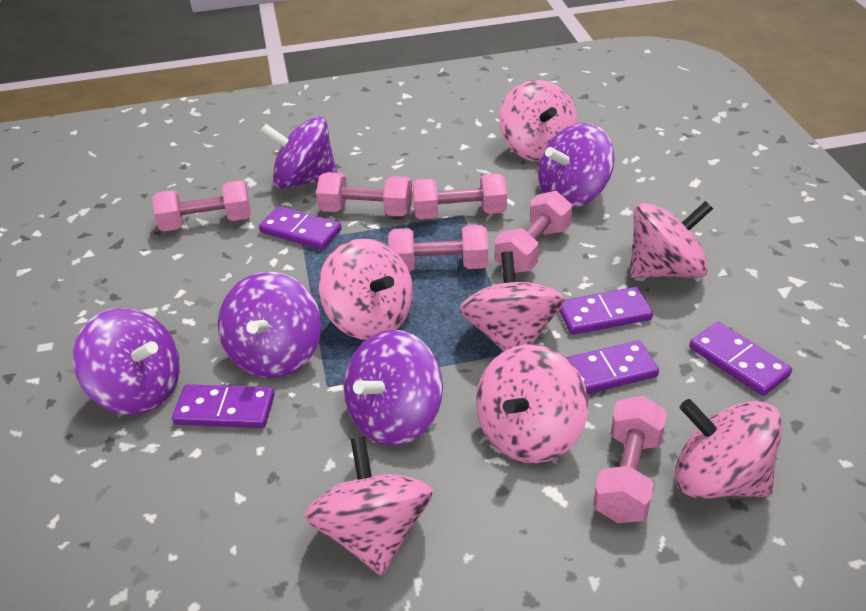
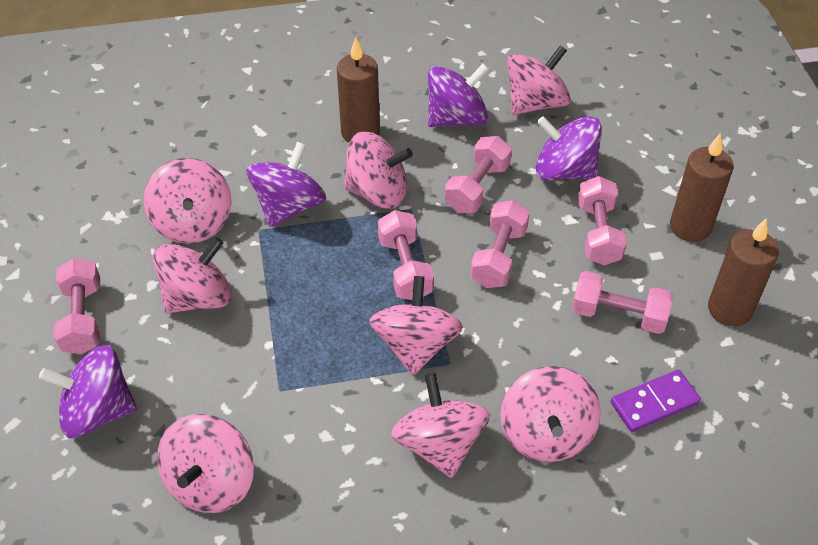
brown candle: none = 0 -> [337,37,380,143] [670,133,734,242] [708,218,779,327] = 3
pink spinning top: [305,437,433,576] [319,238,413,340] [459,251,565,352] [476,344,588,463] [499,80,578,162] [630,201,713,278] [675,399,783,499] = 7 -> [144,158,231,244] [153,237,232,314] [157,414,254,513] [344,131,413,209] [369,276,463,376] [391,373,490,478] [500,366,601,462] [507,45,571,115] = 8
purple domino: [172,384,275,428] [259,206,342,250] [559,287,653,335] [566,340,659,394] [689,322,792,396] = 5 -> [611,370,701,432] = 1
purple spinning top: [73,308,180,415] [218,272,321,378] [261,116,337,189] [344,330,443,446] [538,123,614,208] = 5 -> [39,345,137,438] [246,142,326,227] [428,63,489,127] [536,116,602,181] = 4

